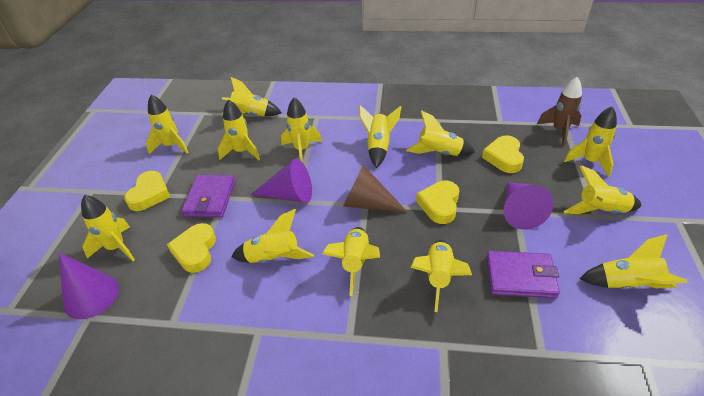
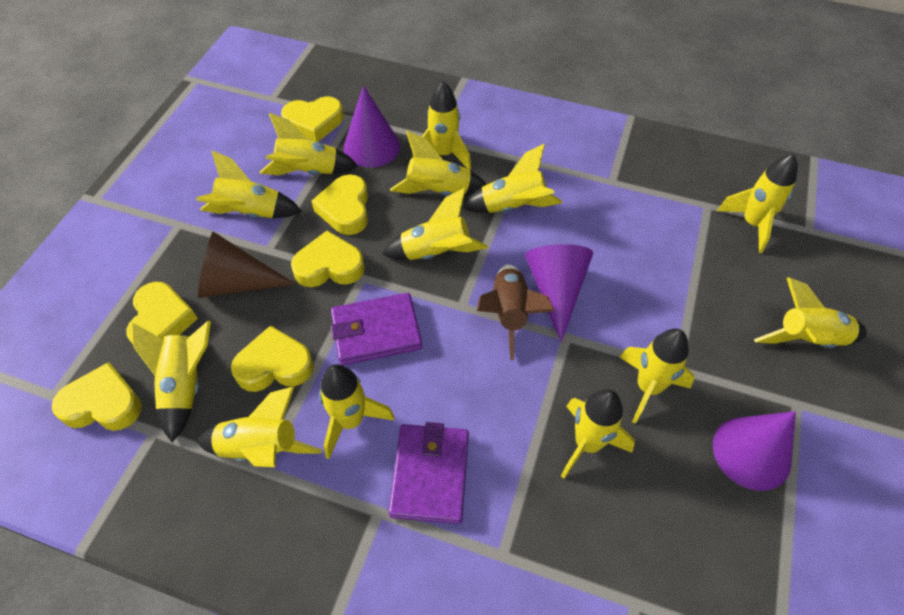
yellow heart: [124,171,170,211] [167,223,216,273] [416,181,459,224] [482,135,524,173] = 4 -> [52,362,142,431] [126,282,198,344] [231,325,314,392] [281,96,344,142] [291,231,365,287] [311,174,368,235] = 6

